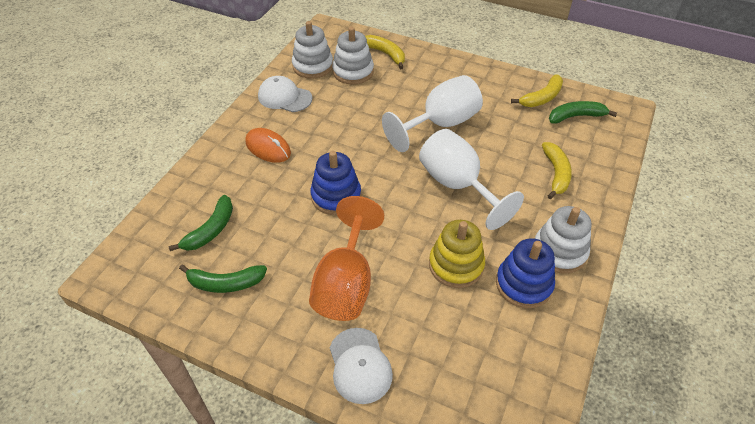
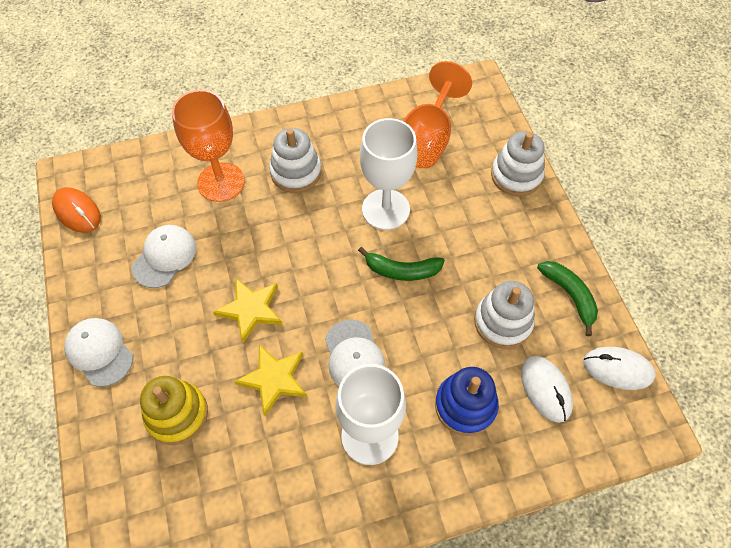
blue stacking toy: [310,151,361,215] [496,238,555,308] = 2 -> [435,367,499,436] = 1
green banana: [168,195,233,251] [179,265,267,293] [549,101,617,124] = 3 -> [358,247,445,281] [537,261,598,336] = 2
orange goblet: [309,196,384,321] = 1 -> [172,90,245,202] [403,61,472,168] = 2
white cap: [258,76,312,112] [330,328,393,404] = 2 -> [64,318,133,387] [132,225,196,288] [325,319,385,386] = 3
white mouse: none = 0 -> [521,356,573,423] [583,347,656,390] = 2
yellow banana: [365,35,405,69] [511,74,563,107] [542,142,572,199] = 3 -> none = 0
yellow star: none = 0 -> [213,278,283,343] [234,344,307,416] = 2

